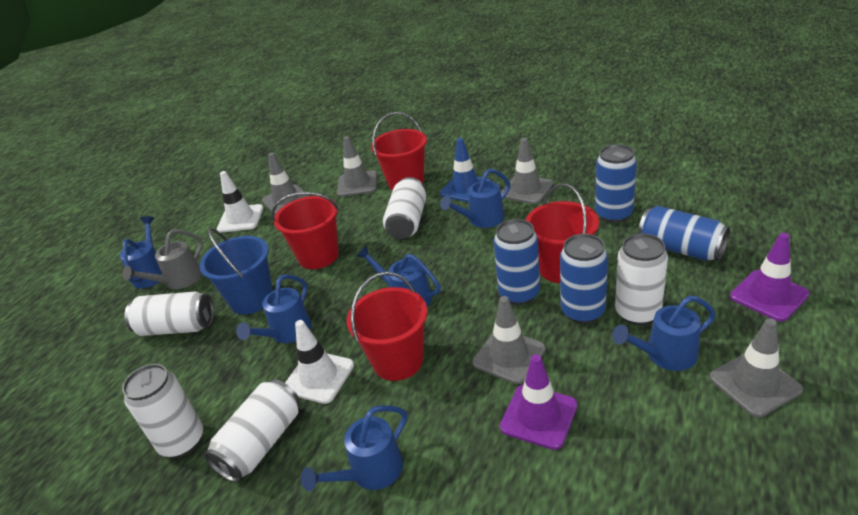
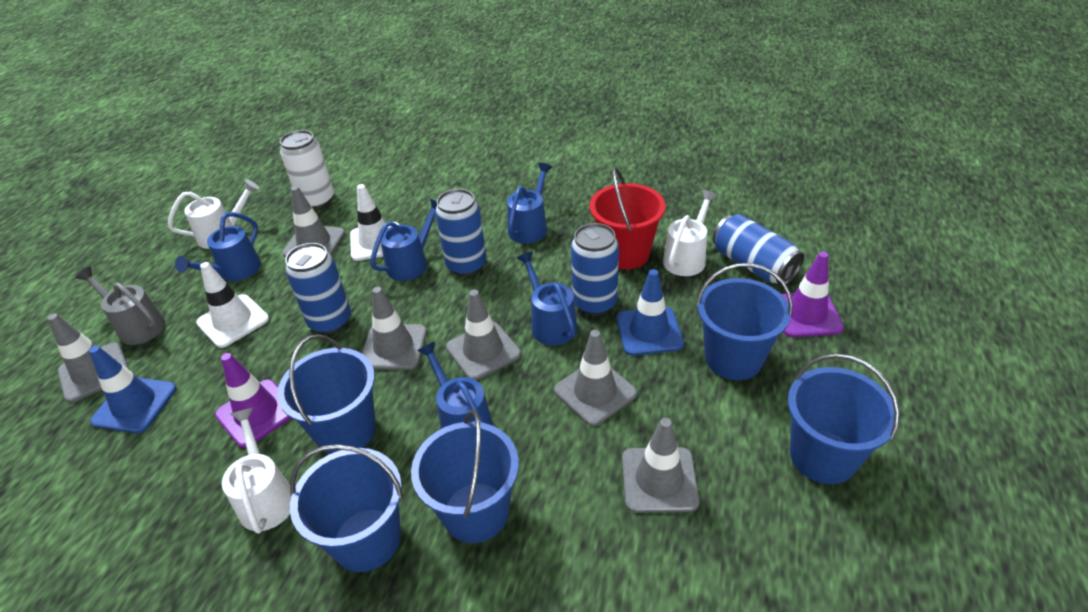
blue bucket: [199,228,273,315] = 1 -> [277,334,376,454] [290,444,403,572] [411,410,519,543] [696,263,793,380] [788,354,900,484] = 5
blue traffic cone: [440,138,491,202] = 1 -> [89,346,176,433] [616,269,684,356] = 2
blue watering can: [120,216,162,289] [236,274,312,343] [301,405,407,491] [356,245,441,306] [440,168,510,228] [612,295,716,371] = 6 -> [175,212,261,281] [370,199,437,281] [417,342,493,429] [507,163,552,244] [517,251,577,346] = 5
grey traffic cone: [262,153,309,215] [337,136,377,197] [472,296,546,384] [501,138,553,204] [709,318,803,417] = 5 -> [47,313,129,403] [282,186,345,258] [362,287,427,370] [446,290,521,380] [554,330,637,426] [622,418,700,513] = 6
red bucket: [271,192,339,269] [347,272,427,381] [371,112,427,191] [526,183,599,283] = 4 -> [590,167,665,269] = 1
white can: [122,364,203,458] [124,291,214,336] [204,379,300,482] [383,177,426,239] [615,233,668,325] = 5 -> [280,130,334,209] = 1
white watering can: none = 0 -> [168,179,259,249] [222,408,291,534] [663,190,718,276] = 3

